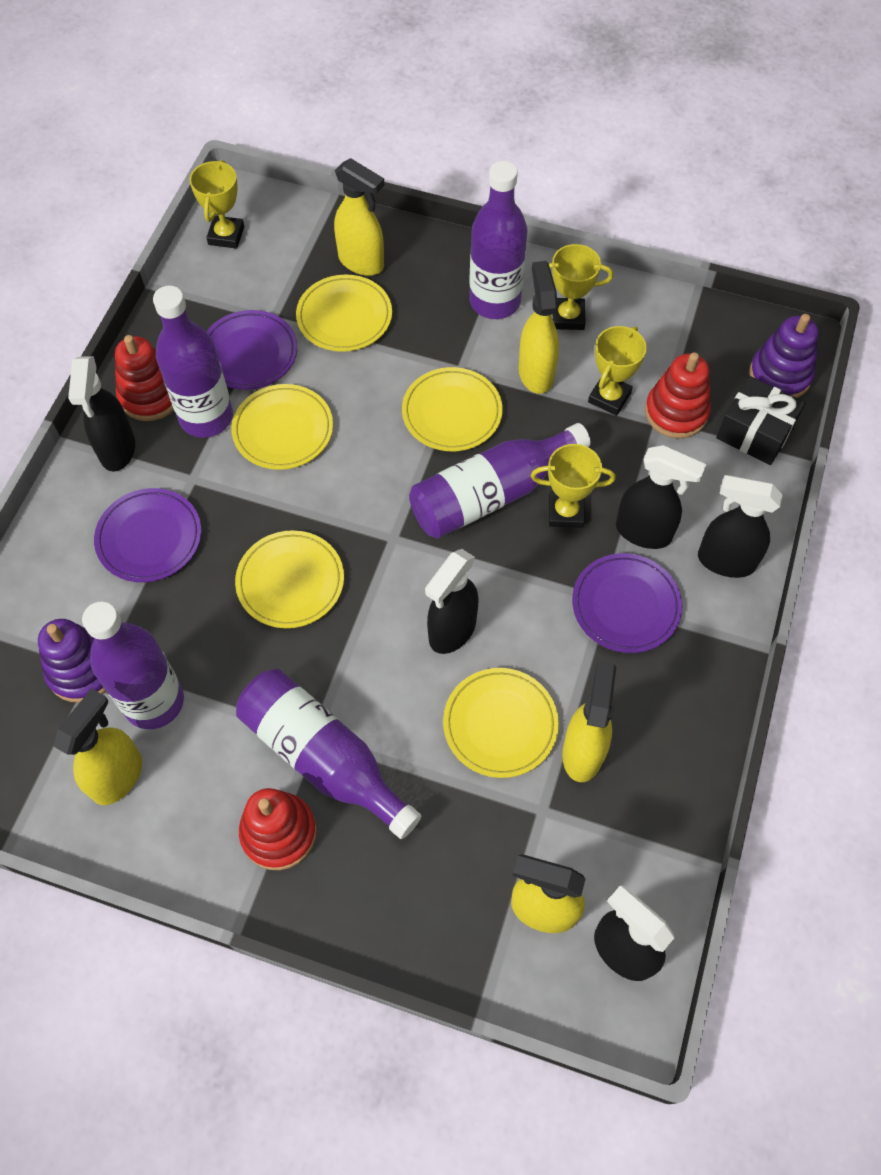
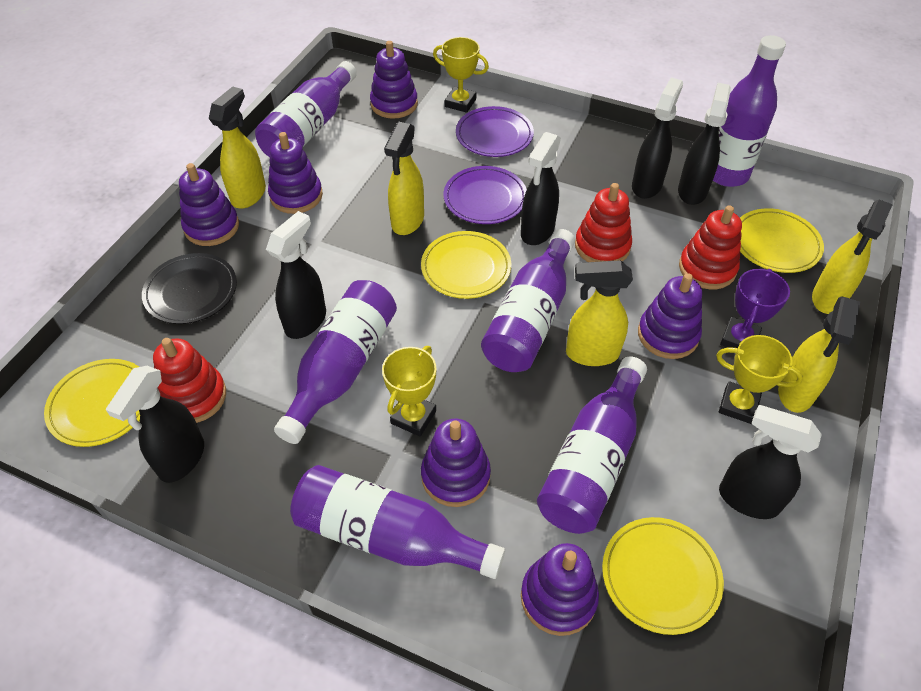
black gift: [716,376,805,465] = 1 -> none = 0
black plate: none = 0 -> [142,253,237,324] = 1
black spray bottle: [68,356,135,472] [425,549,478,654] [594,885,674,981] [616,445,706,549] [698,475,783,578] = 5 -> [106,366,204,483] [266,211,326,339] [521,132,561,245] [632,78,683,199] [678,83,731,205] [719,405,822,519] = 6
purple bottle: [82,602,184,729] [153,286,233,438] [236,669,421,839] [409,423,590,539] [469,161,528,319] = 5 -> [255,61,357,157] [274,280,397,444] [290,465,505,579] [481,229,575,372] [537,357,647,534] [713,35,786,187] = 6
purple plate: [94,488,202,582] [206,310,298,390] [572,553,682,653] = 3 -> [444,166,527,224] [456,106,534,157] = 2
purple stacking toy: [38,619,106,703] [749,314,819,398] = 2 -> [179,163,239,246] [268,132,323,214] [370,41,418,119] [421,418,491,507] [521,543,599,636] [638,273,702,359] = 6
purple trophy: none = 0 -> [720,269,790,348] = 1
yellow plate: [231,384,333,470] [235,530,344,628] [296,275,392,352] [402,367,503,451] [443,668,559,778] = 5 -> [44,359,140,447] [421,231,511,299] [602,517,724,635] [740,208,824,273] = 4
yellow trophy: [189,160,244,249] [531,444,616,528] [549,244,613,330] [588,326,647,416] = 4 -> [382,346,436,437] [433,37,489,113] [716,335,803,424] = 3

